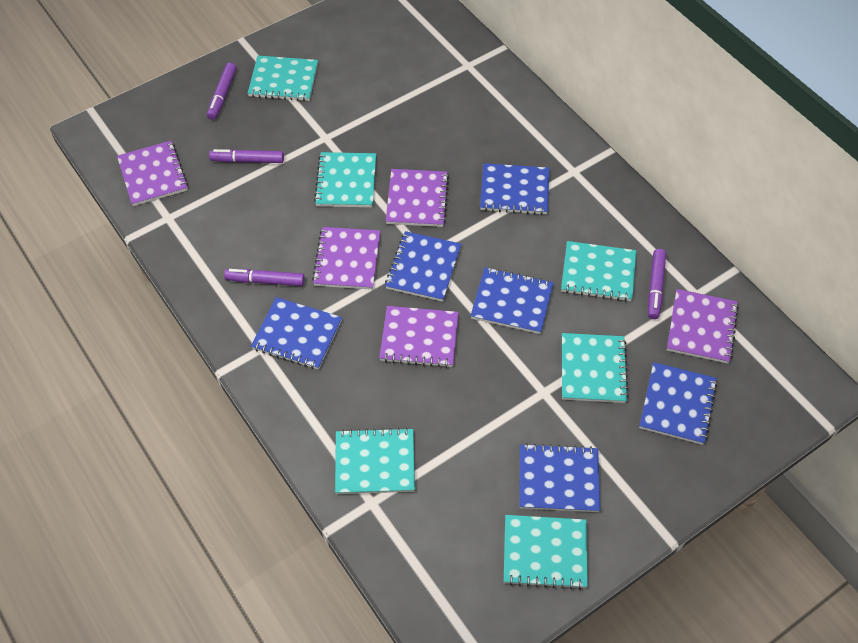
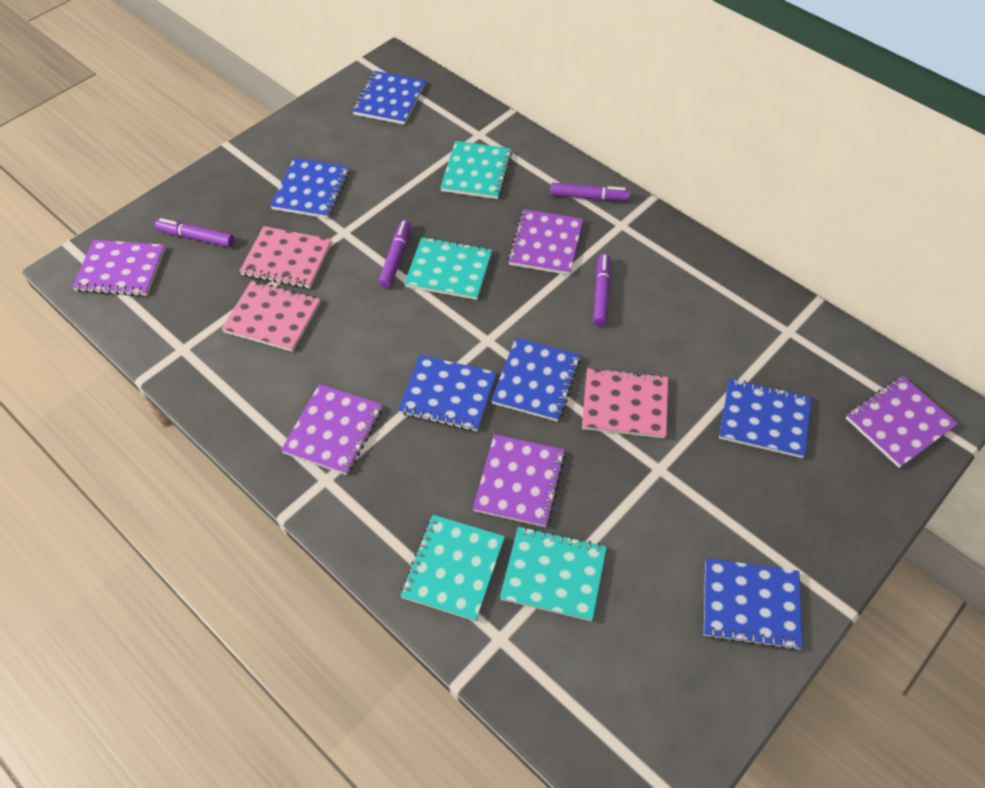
pink notebook: none = 0 -> [221,281,320,352] [239,226,332,289] [582,367,668,438] = 3
turquoise notebook: [248,56,318,101] [314,152,376,207] [335,428,415,494] [504,515,588,590] [561,241,636,302] [562,333,629,403] = 6 -> [400,515,505,621] [404,237,492,300] [440,141,512,199] [500,527,607,621] = 4

